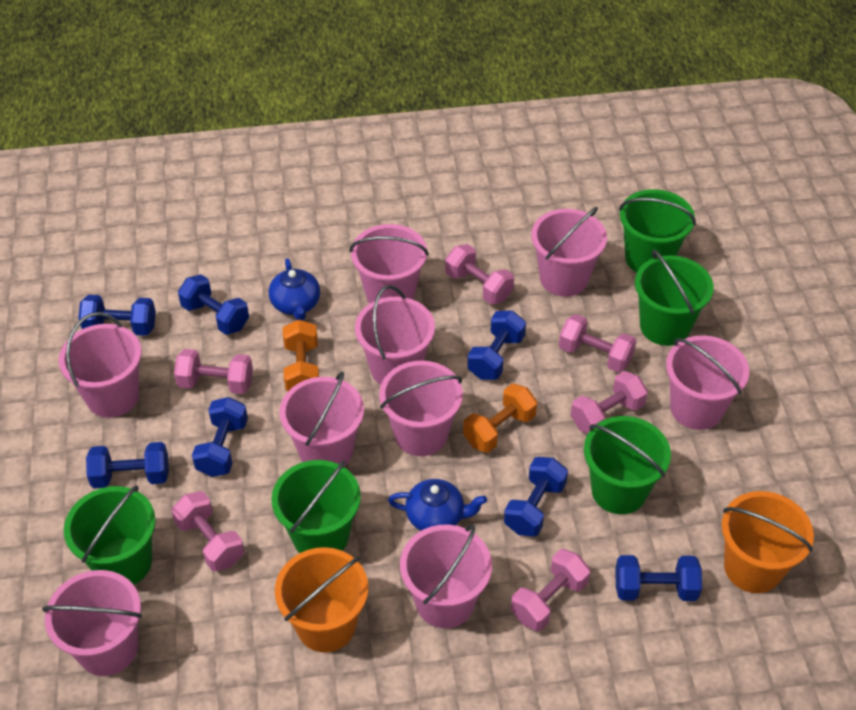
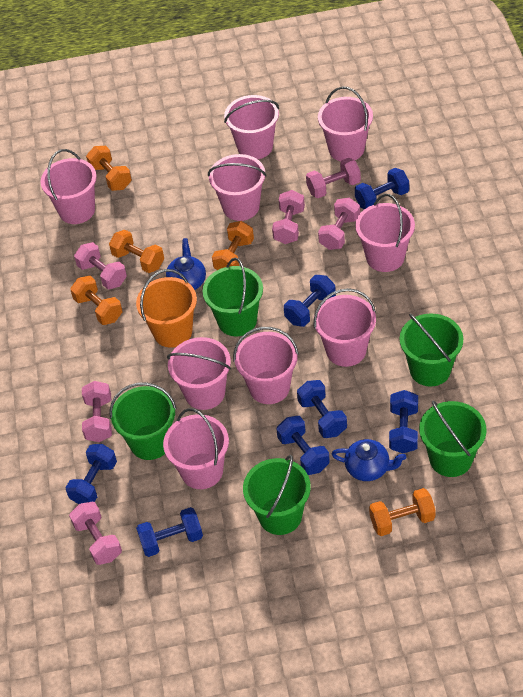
orange bucket: [275,547,368,652] [722,491,814,593] = 2 -> [136,269,197,348] = 1
orange dumbbell: [283,320,319,391] [463,383,537,453] = 2 -> [70,276,122,325] [86,146,132,191] [109,230,164,273] [212,221,254,270] [369,488,436,536] = 5

